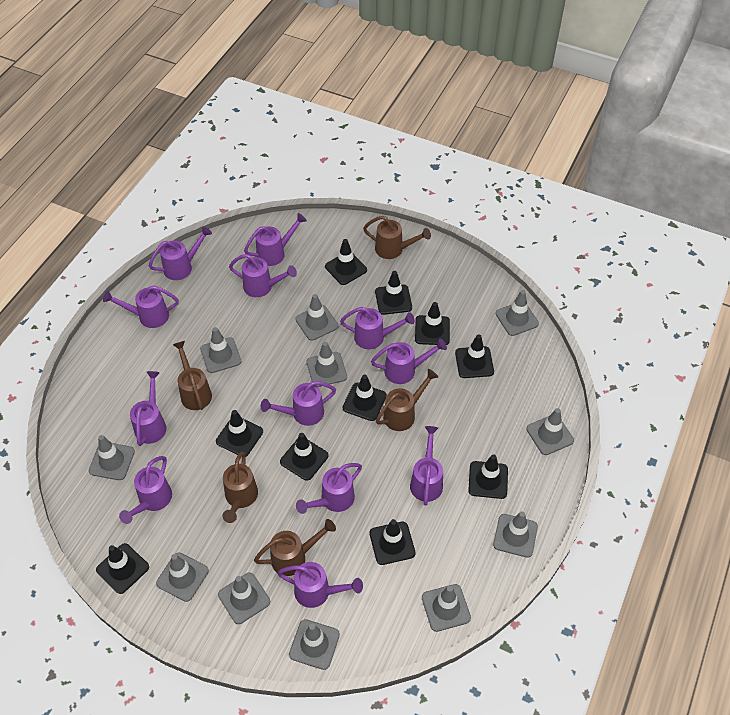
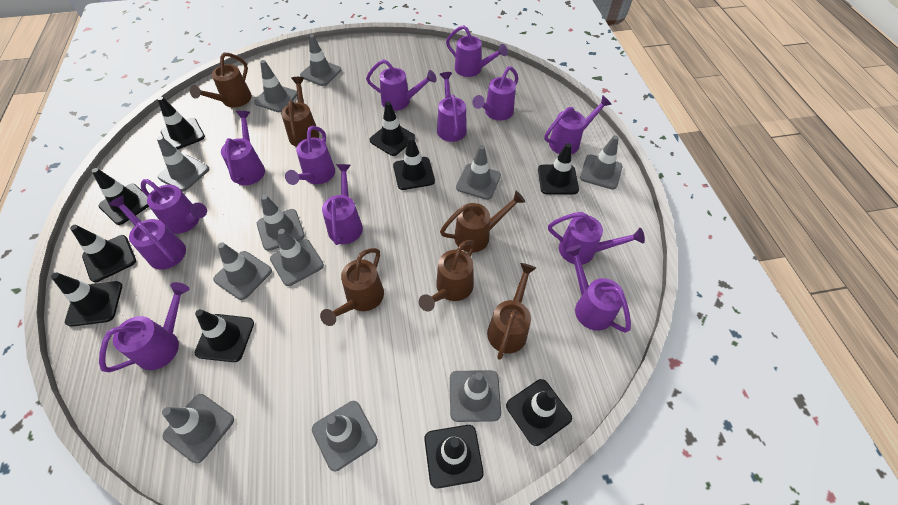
brown watering can: [173,341,212,410] [222,452,258,523] [254,519,336,576] [363,216,431,259] [376,369,438,431] = 5 -> [190,53,252,107] [281,77,319,147] [320,248,384,326] [419,240,475,311] [440,191,525,253] [487,263,536,360] = 6
purple watering can: [103,286,179,328] [119,456,172,524] [130,371,166,446] [149,226,212,280] [229,254,297,297] [244,213,307,266] [261,381,336,426] [277,562,363,608] [296,463,362,514] [340,307,415,349] [371,339,447,384] [410,426,443,506] = 12 -> [99,282,190,372] [108,195,186,270] [141,179,207,234] [221,111,265,185] [285,126,335,185] [322,164,363,245] [366,59,437,111] [437,72,467,142] [446,25,508,77] [472,66,518,121] [544,95,612,154] [548,212,645,265] [565,245,631,333] = 13

